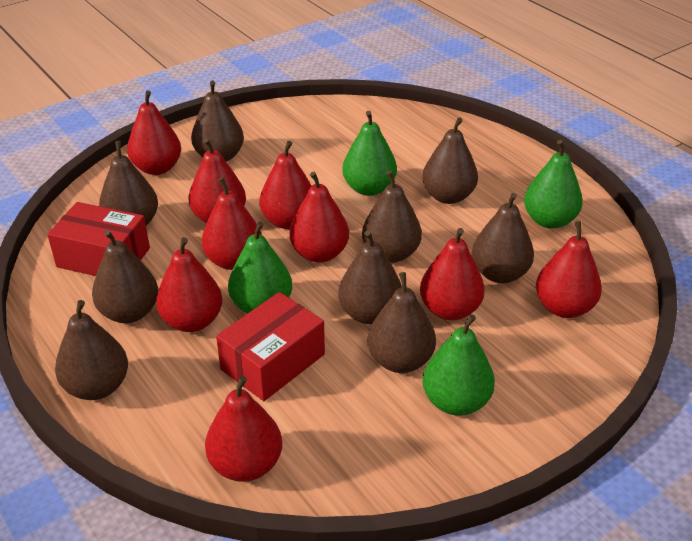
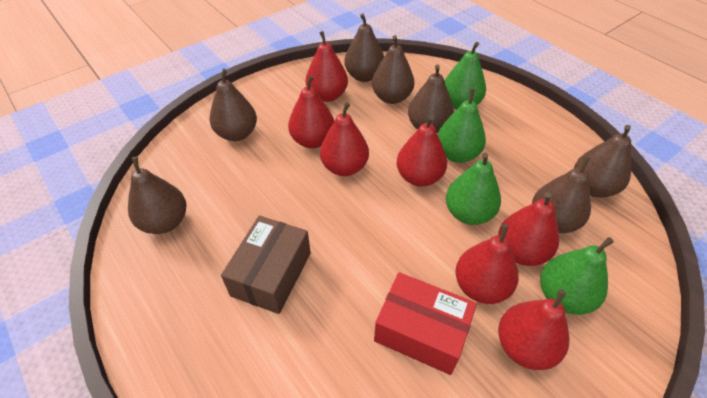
brown box: none = 0 -> [221,215,311,314] = 1
brown pear: [55,300,128,400] [92,230,158,323] [99,141,158,225] [191,81,244,162] [338,230,402,324] [362,171,422,263] [368,272,436,373] [422,117,478,204] [472,193,534,283] = 9 -> [128,157,187,234] [209,69,257,141] [344,14,384,82] [372,35,414,104] [408,65,454,133] [532,156,591,233] [574,125,631,197] = 7
red box: [47,202,150,276] [216,292,325,401] = 2 -> [374,272,477,375] = 1
red pear: [127,91,181,175] [156,237,222,332] [189,138,246,223] [202,177,262,270] [205,376,282,482] [259,141,311,229] [289,172,349,263] [420,228,485,320] [536,221,602,318] = 9 -> [288,75,334,148] [306,31,348,102] [320,102,369,176] [397,115,447,187] [455,224,519,304] [498,192,559,266] [498,289,569,370] = 7

